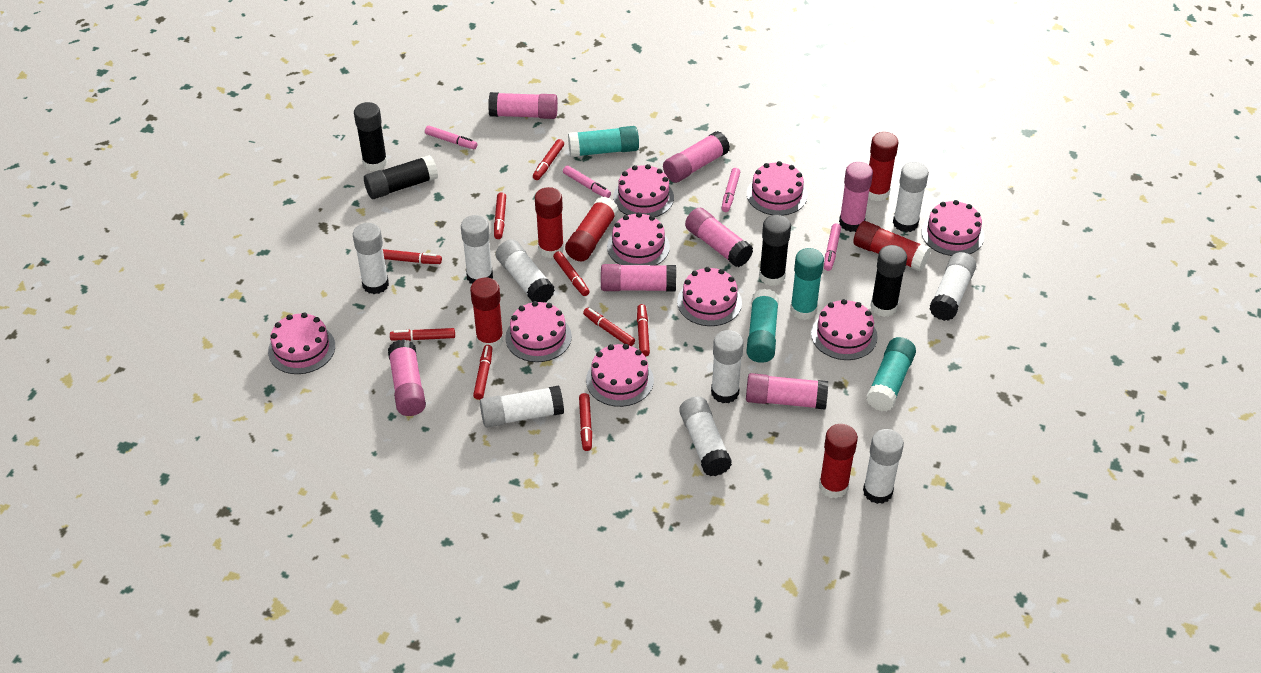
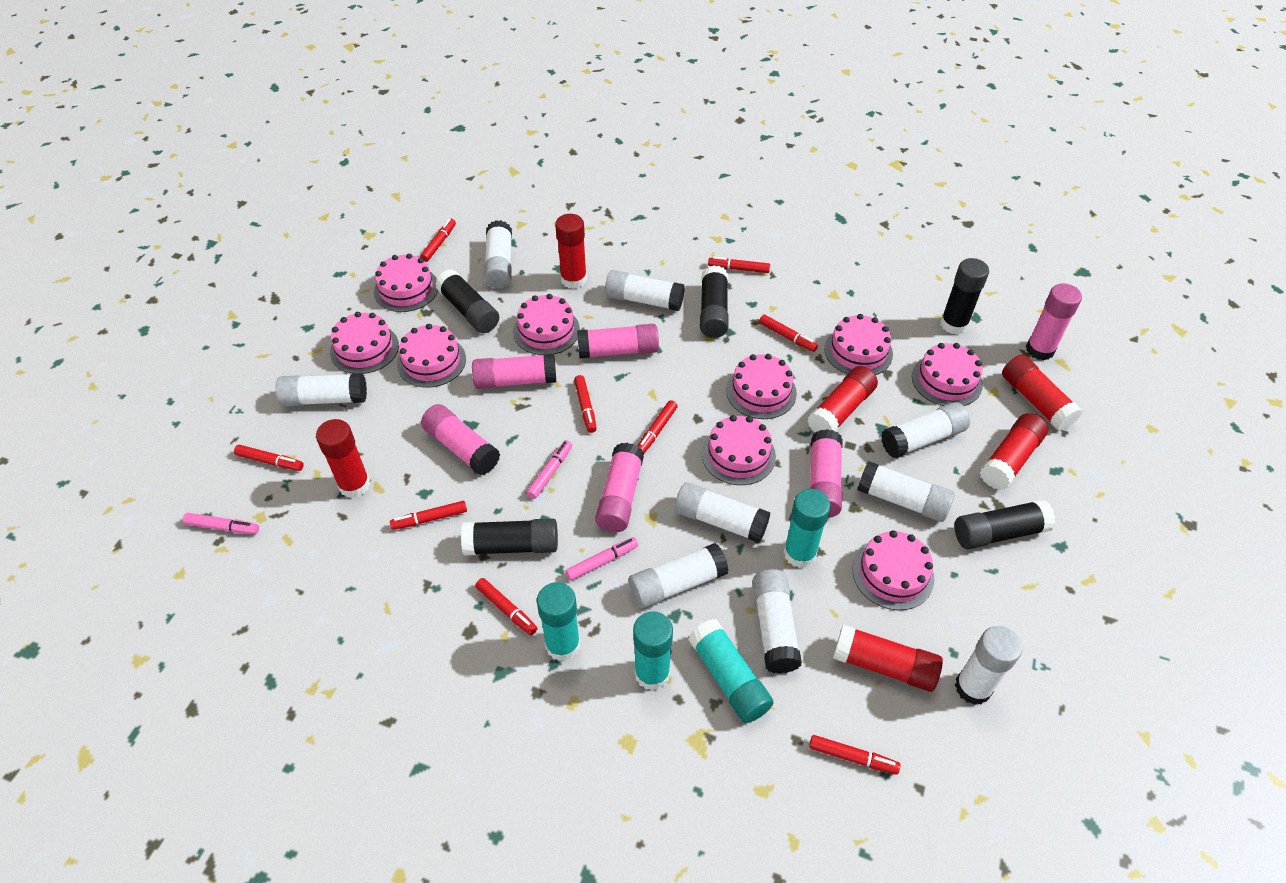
black glue stick: [354,102,387,171] [364,155,438,199] [759,215,791,286] [870,245,907,317] = 4 -> [435,269,499,333] [461,518,558,556] [700,265,729,338] [940,258,989,334] [955,499,1056,549] = 5
pink glue stick: [388,339,426,416] [488,92,558,119] [601,264,676,292] [663,131,730,183] [685,208,753,267] [746,373,828,410] [839,162,873,232] = 7 -> [421,404,500,475] [472,354,556,389] [577,324,659,358] [595,443,644,532] [810,429,842,518] [1026,284,1082,361] = 6
pink marker: [425,126,477,149] [563,165,611,198] [722,168,740,212] [824,224,841,271] = 4 -> [183,513,259,534] [527,440,572,499] [566,537,638,581] = 3

